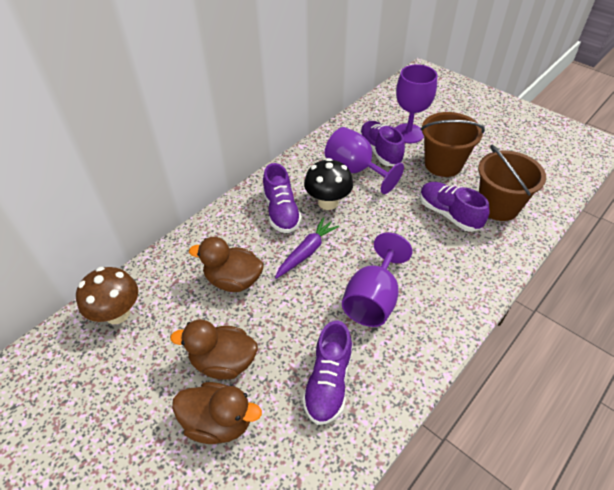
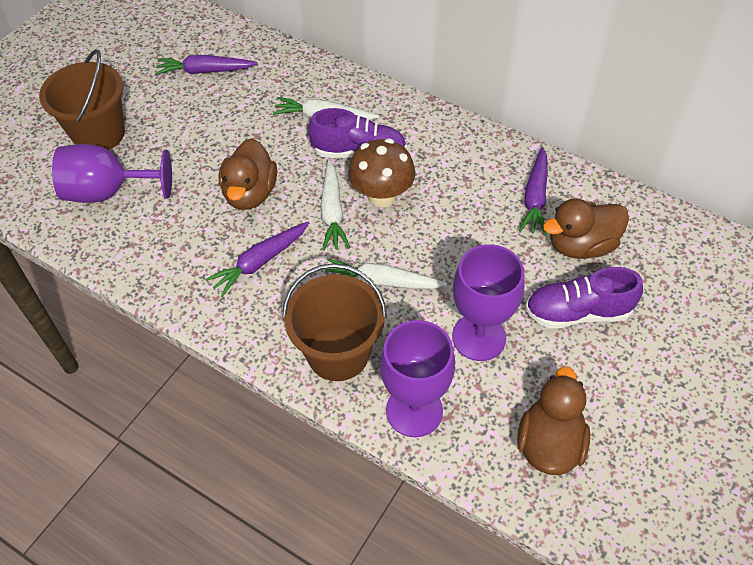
black mushroom: [304,158,353,210] = 1 -> none = 0
purple carrot: [275,218,339,279] = 1 -> [155,55,258,75] [205,222,309,297] [519,147,548,235] = 3
purple shoe: [263,163,302,233] [302,321,352,425] [360,121,405,166] [420,182,490,232] = 4 -> [308,108,407,158] [525,267,643,329] = 2
white carrot: none = 0 -> [273,97,379,120] [320,160,350,251] [325,259,447,289] = 3

